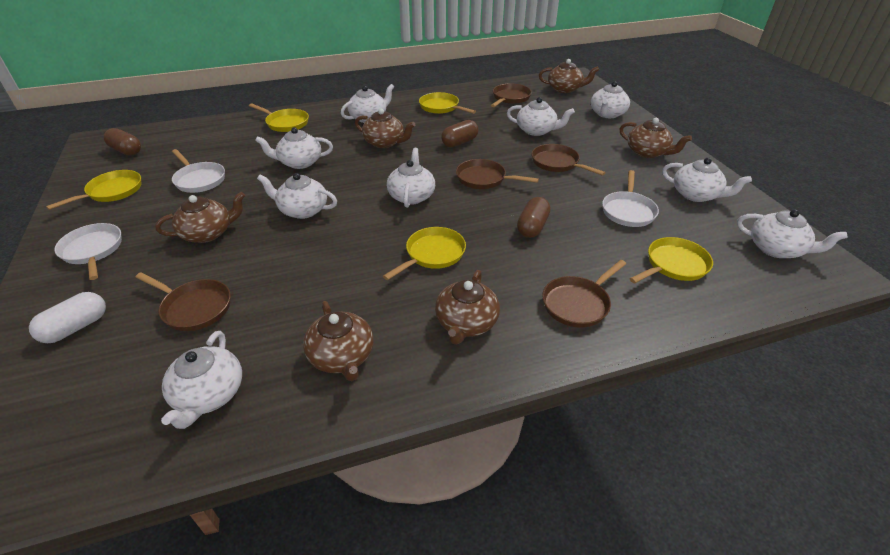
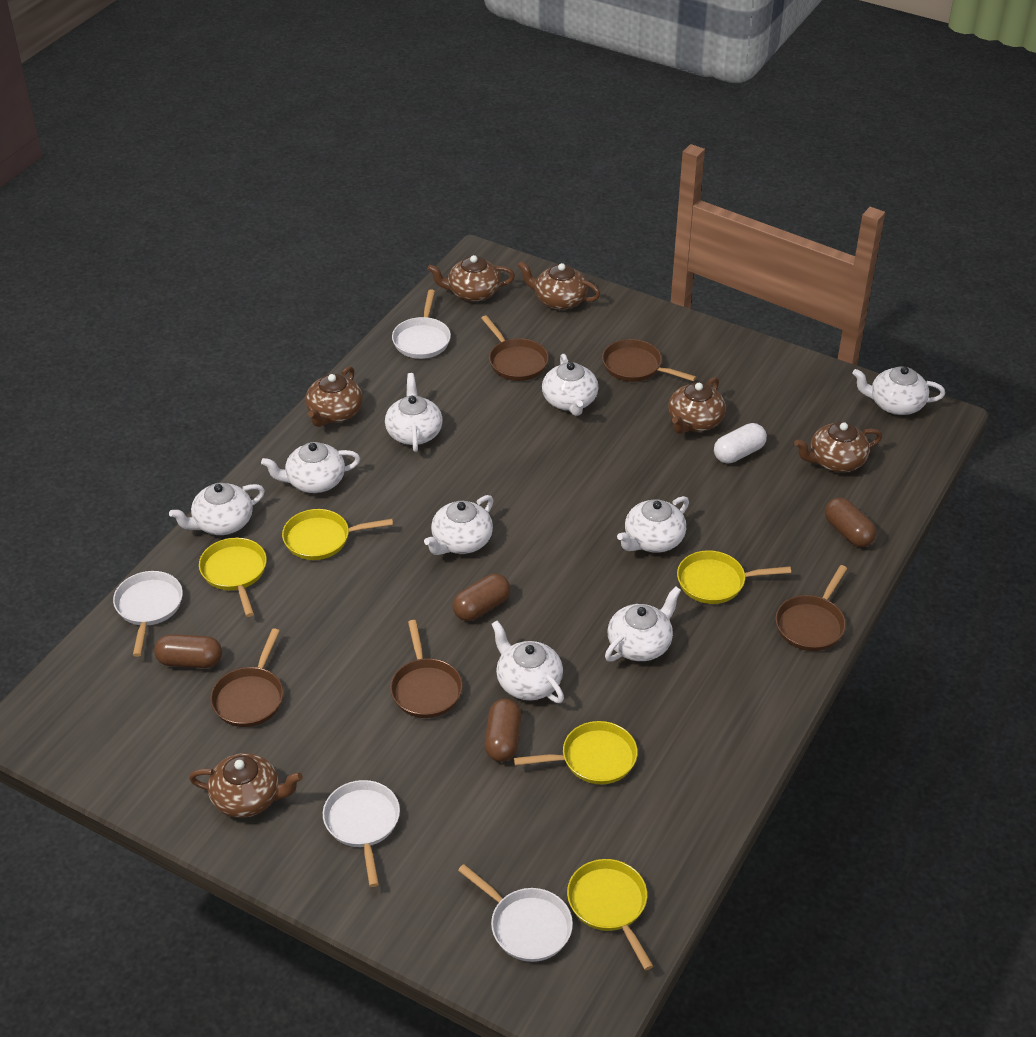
brown capsule: [104,128,141,156] [441,120,478,147] [517,197,550,238] = 3 -> [154,634,222,668] [452,574,510,621] [485,699,521,762] [825,498,877,547] = 4
white pan: [54,223,122,280] [172,149,225,193] [602,170,659,227] = 3 -> [113,571,183,657] [323,780,400,887] [392,290,451,359] [458,864,573,962] = 4

